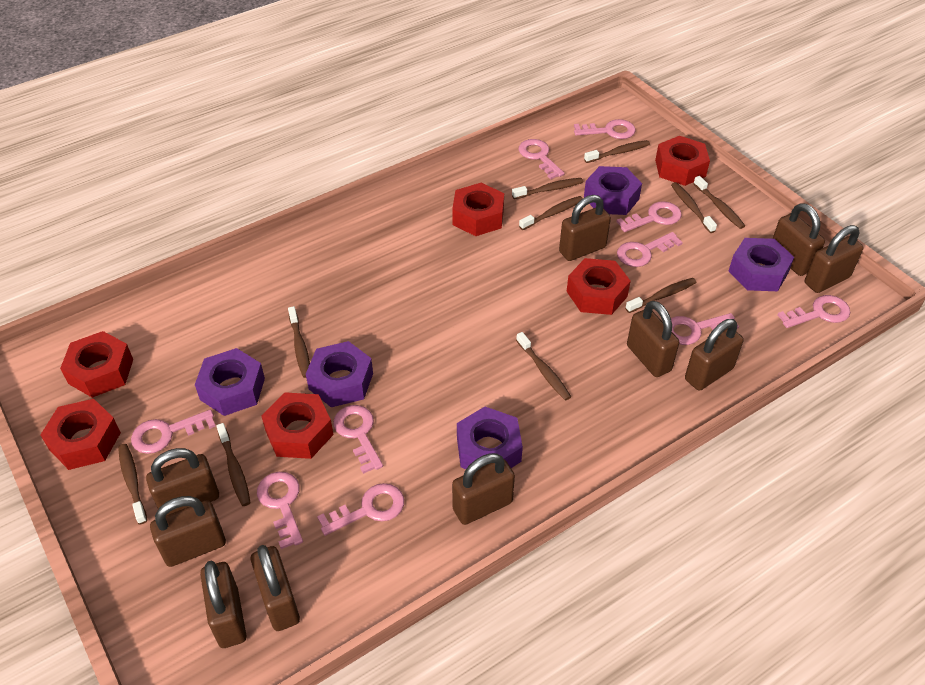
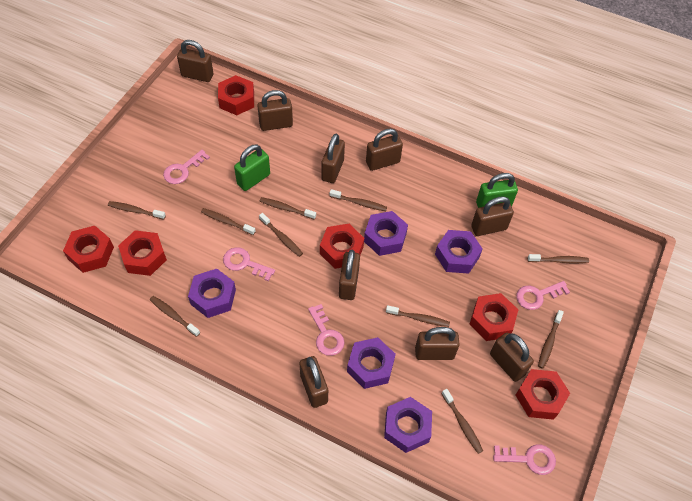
brown padlock: [146,448,219,515] [150,496,226,567] [200,561,246,648] [251,545,300,631] [452,453,515,525] [559,195,611,261] [627,301,679,377] [685,319,744,391] [773,203,825,276] [805,225,864,293] = 10 -> [177,40,214,82] [257,90,293,131] [299,356,328,408] [321,134,345,183] [339,250,360,300] [366,129,403,171] [415,327,460,360] [471,196,514,236] [490,333,534,382] = 9
green padlock: none = 0 -> [234,144,270,191] [476,173,518,208] = 2
pink key: [131,409,216,454] [257,472,303,549] [317,483,404,536] [333,405,383,474] [518,139,565,180] [574,119,636,139] [616,201,682,232] [617,232,683,267] [671,313,739,345] [778,295,850,328] = 10 -> [163,150,210,184] [223,247,275,281] [308,304,344,356] [493,444,556,475] [516,281,570,310] = 5

